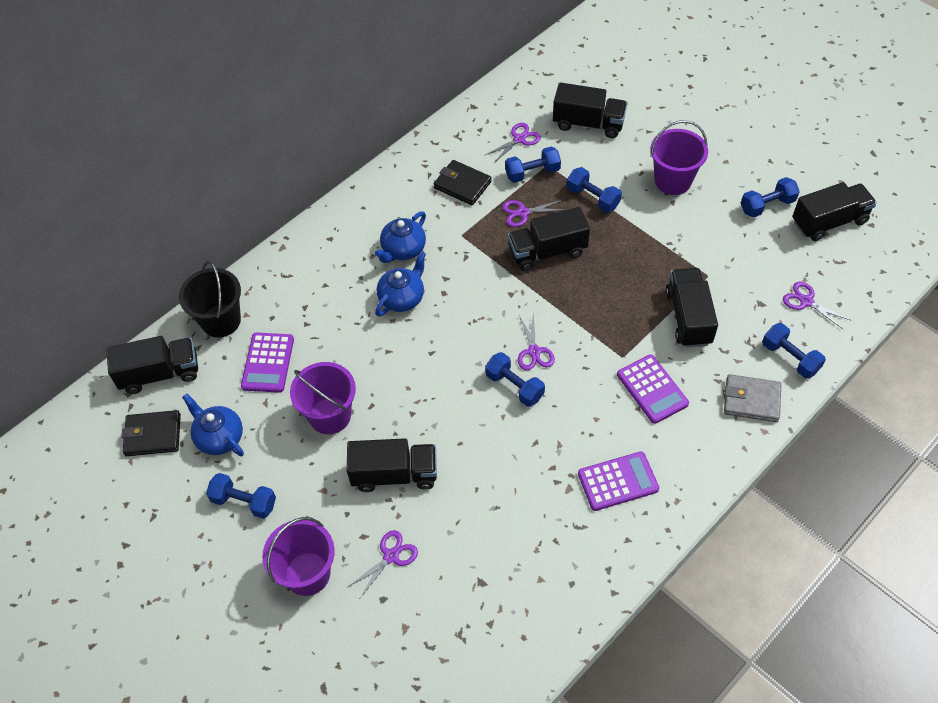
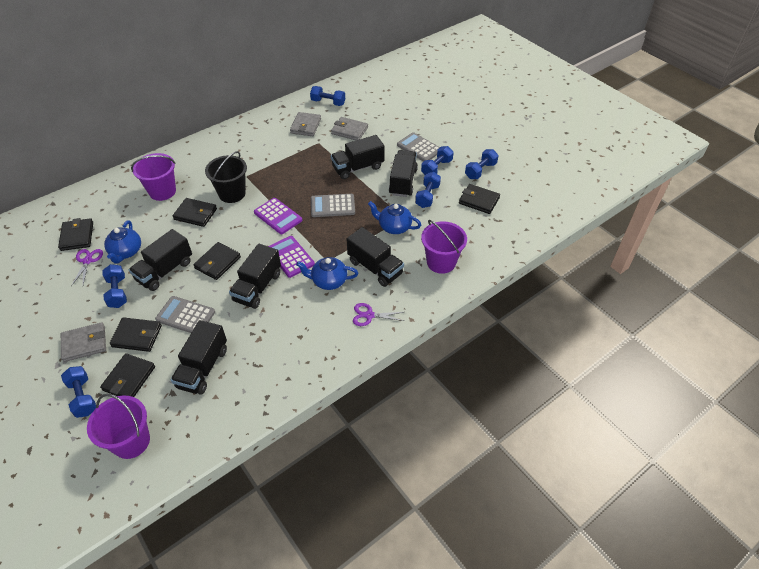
black wallet: [121,410,181,456] [434,160,492,205] = 2 -> [58,218,93,251] [100,353,155,397] [110,317,162,352] [173,198,217,227] [193,242,241,280] [459,184,500,214] = 6
grey calculator: none = 0 -> [155,296,215,333] [311,194,355,217] [397,132,440,162] = 3
grey wallet: [724,374,781,422] = 1 -> [61,322,106,362] [290,112,321,136] [331,117,368,140] = 3
purple calculator: [241,332,294,393] [578,452,659,511] [617,354,689,424] = 3 -> [254,198,302,234] [268,236,315,278] = 2
purple scissors: [348,530,418,598] [486,123,541,163] [502,200,563,227] [518,312,555,370] [783,282,850,330] = 5 -> [71,249,103,286] [353,303,404,326] = 2

